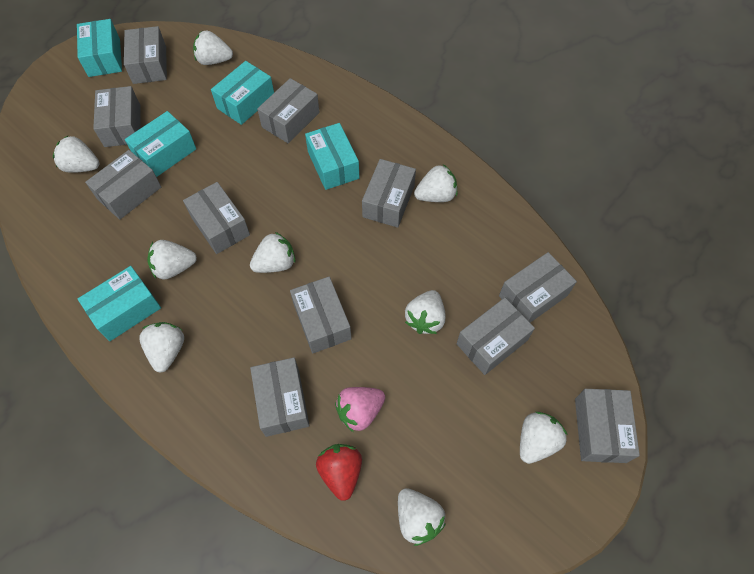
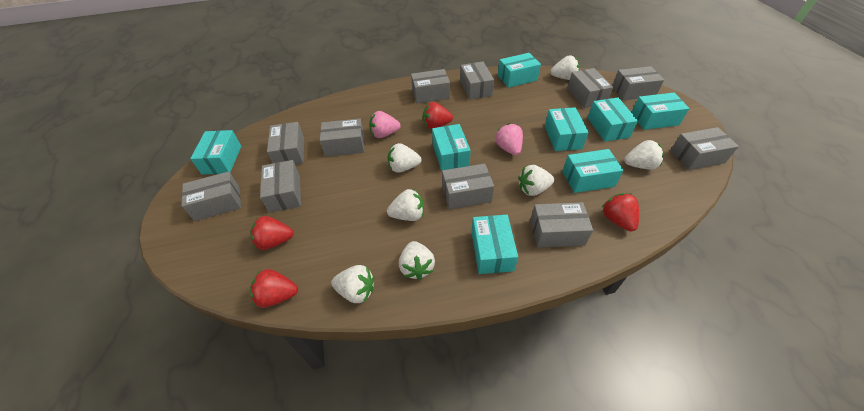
pink strawberry: [335,387,385,432] = 1 -> [369,111,401,138] [495,123,523,155] = 2
red strawberry: [316,444,362,501] = 1 -> [250,216,294,250] [250,269,298,308] [423,102,453,129] [602,193,639,232] = 4
turquoise box: [77,19,122,77] [78,266,161,341] [125,111,196,177] [211,61,274,125] [305,123,359,190] = 5 -> [190,130,241,175] [432,124,471,171] [471,215,518,274] [498,53,541,88] [545,107,589,151] [562,149,624,193] [587,98,638,142] [631,93,690,130] = 8
white strawberry: [53,136,99,173] [139,322,184,373] [147,240,197,280] [193,31,233,65] [250,232,295,273] [398,488,446,546] [405,290,445,334] [414,165,457,202] [520,412,567,464] = 9 -> [331,265,374,303] [387,189,424,221] [388,143,422,173] [399,241,435,280] [518,165,554,196] [550,55,579,80] [624,140,664,170] = 7

